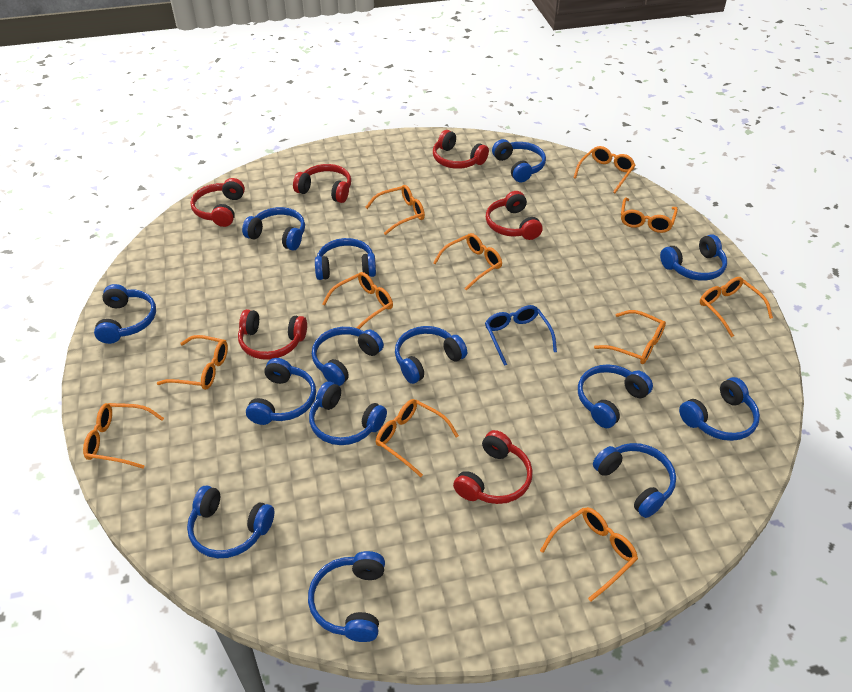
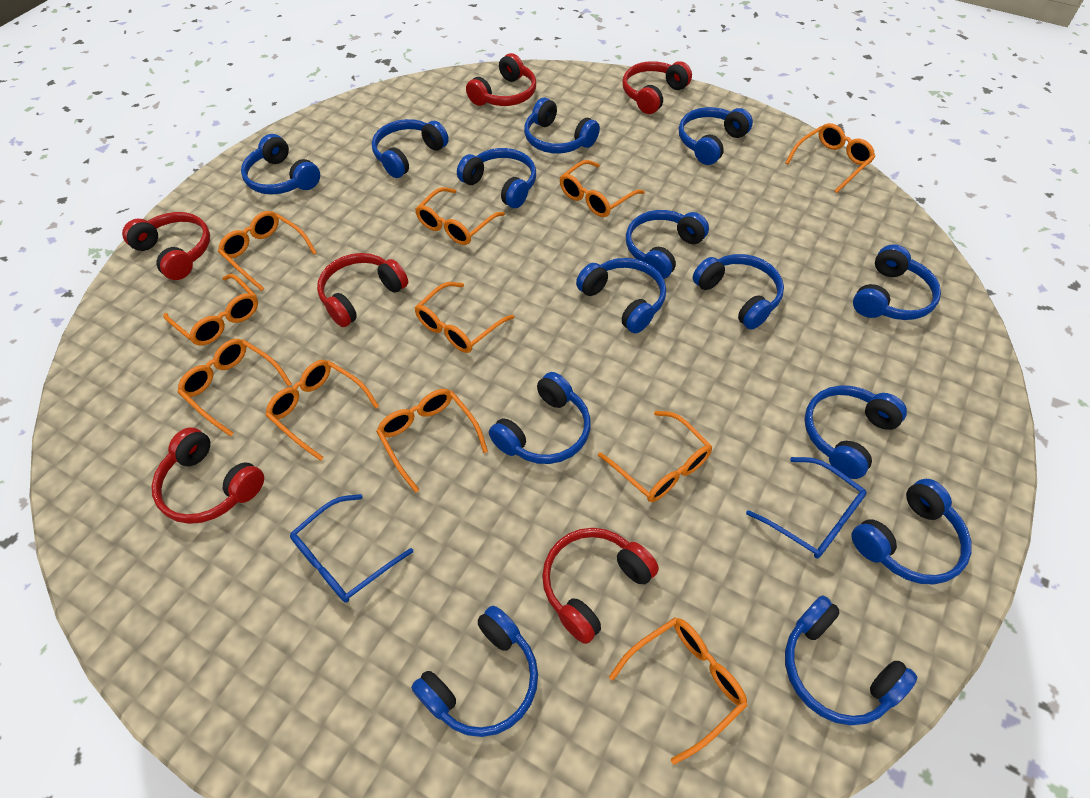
blue glasses: [485,305,557,366] = 1 -> [290,494,413,603] [746,457,867,558] = 2

